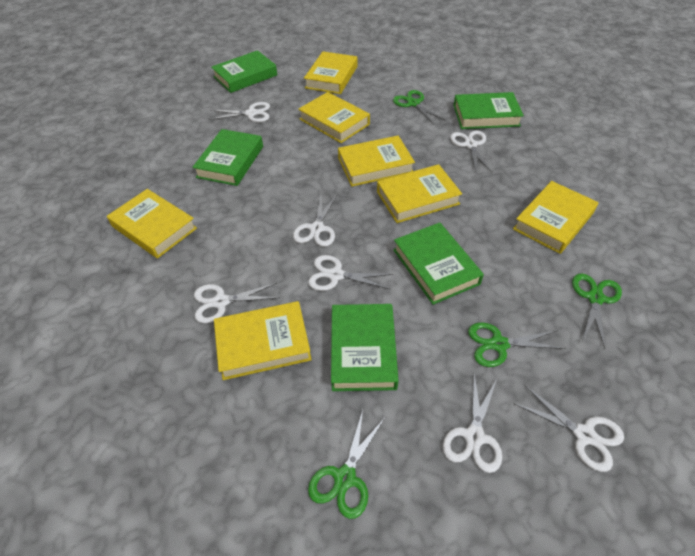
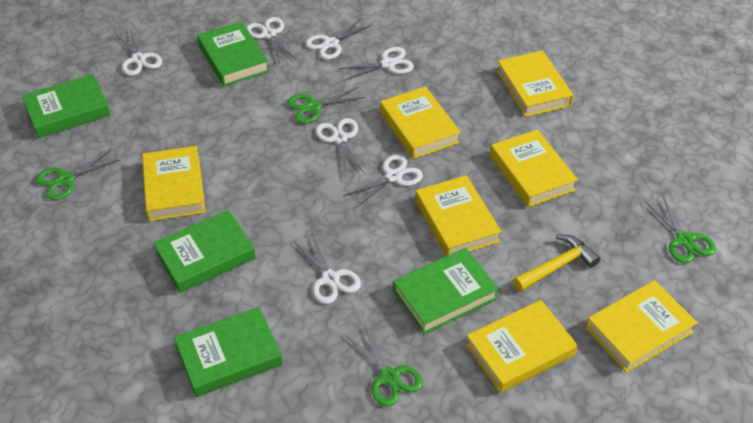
yellow hammer: none = 0 -> [513,235,600,292] = 1

